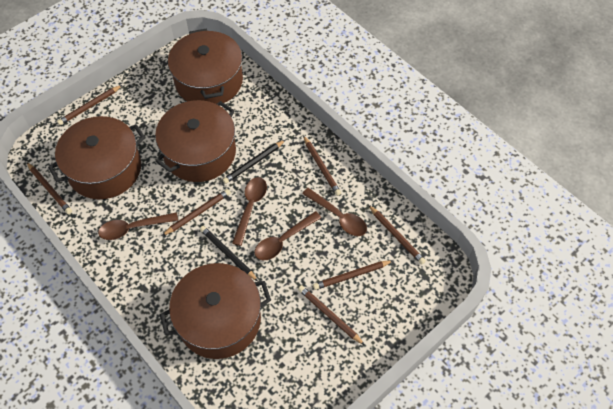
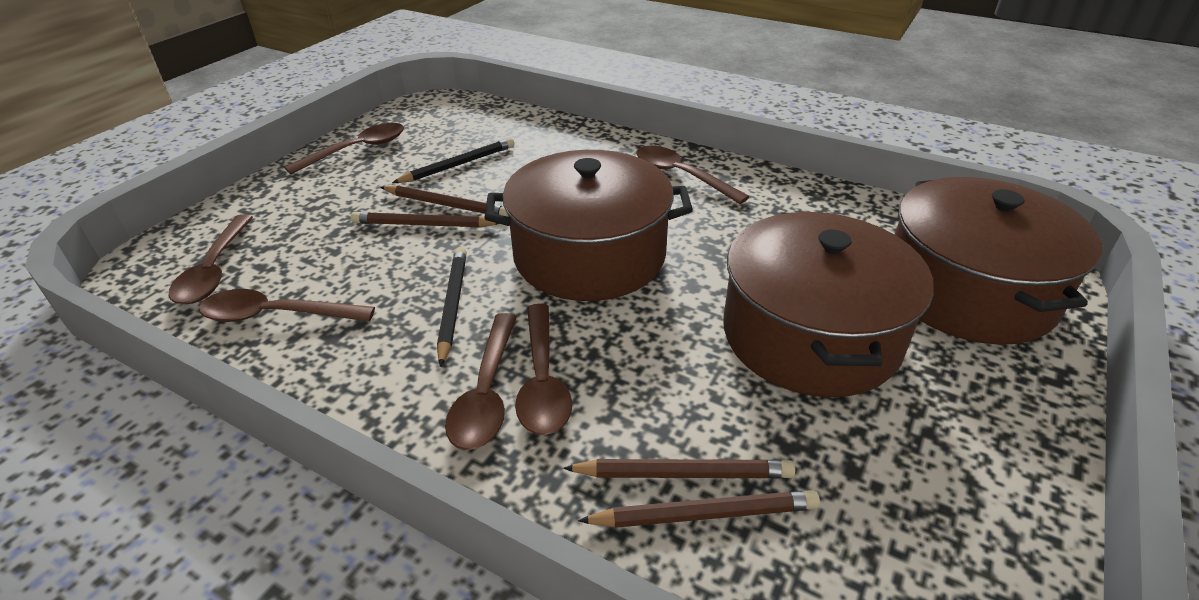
brown pencil: [27,162,72,214] [57,85,122,125] [162,189,231,236] [298,285,365,345] [303,136,341,196] [313,260,394,290] [368,205,426,264] = 7 -> [351,212,499,228] [380,185,509,217] [563,459,795,478] [578,490,820,528] = 4
brown pot: [48,116,145,199] [155,100,236,182] [160,263,271,359] [168,29,243,104] = 4 -> [485,150,693,301] [724,212,934,397] [895,177,1102,345] = 3
brown spoon: [98,212,178,240] [232,177,267,246] [255,211,321,260] [302,188,367,236] = 4 -> [169,214,253,304] [199,289,375,322] [284,123,404,174] [445,313,517,450] [515,304,572,435] [636,146,749,204] = 6

